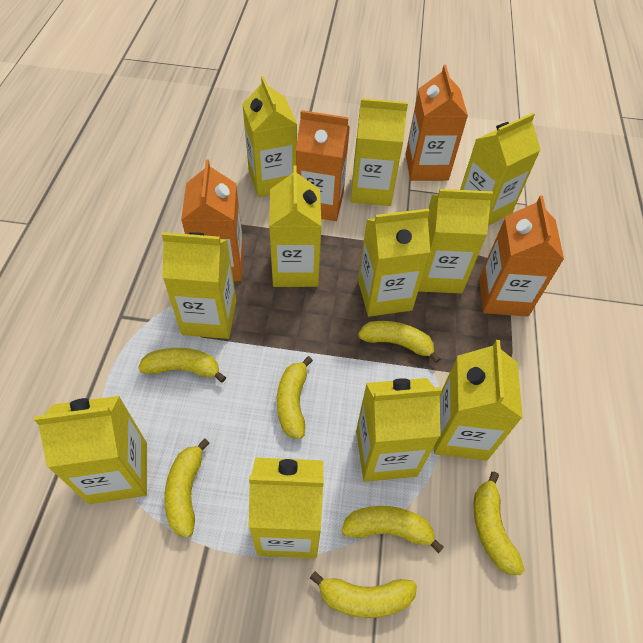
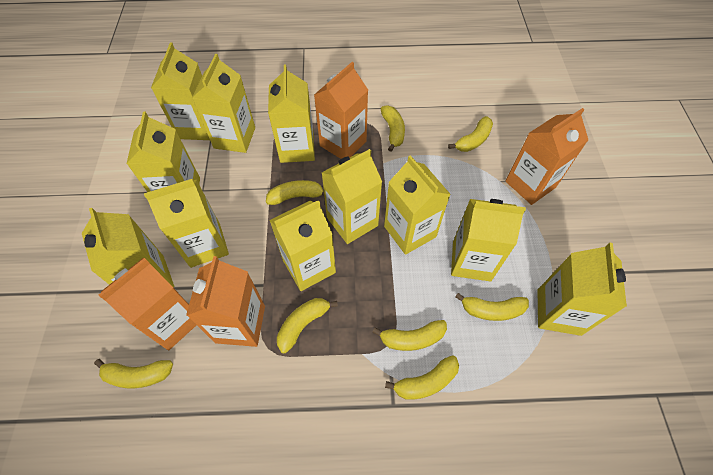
yellow banana: [138,348,226,383] [164,439,210,538] [277,356,313,439] [310,571,417,618] [341,506,444,553] [358,321,440,363] [474,472,524,575] = 7 -> [94,359,173,388] [266,180,324,205] [277,298,338,353] [372,320,447,351] [381,105,405,152] [385,355,459,400] [448,116,493,152] [455,293,529,321] = 8

